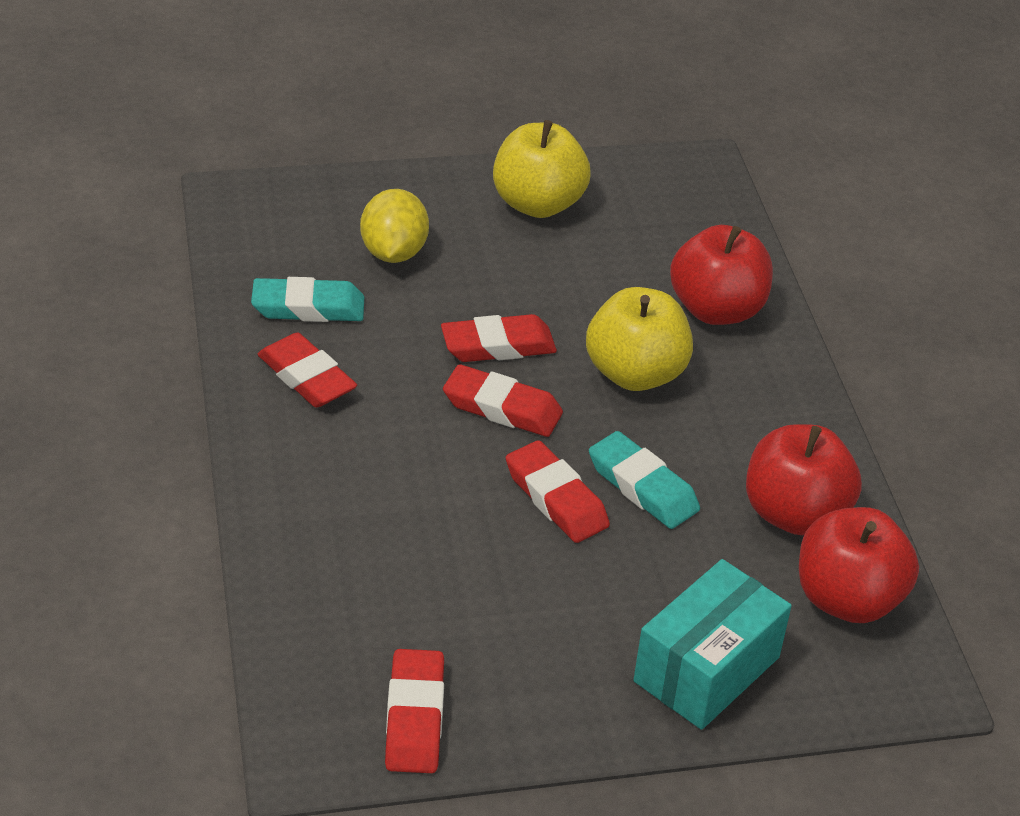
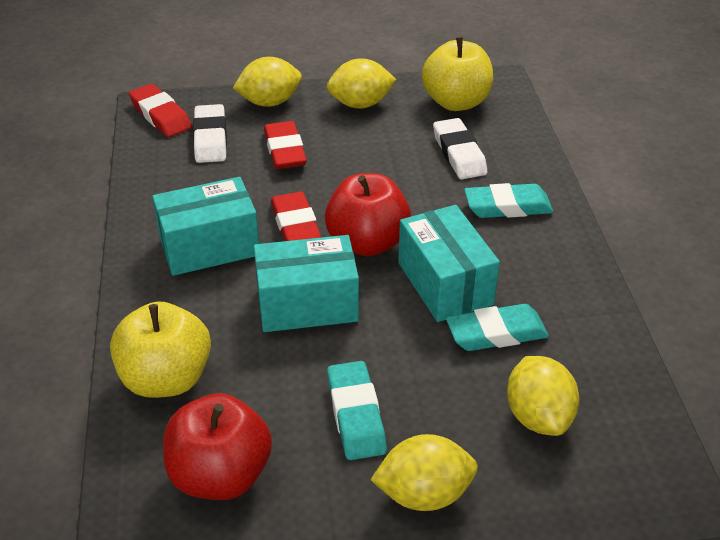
red apple: [670,225,773,325] [746,424,862,535] [799,507,919,623] = 3 -> [163,393,272,500] [325,173,411,256] = 2
red eraser: [257,333,357,408] [385,649,444,773] [441,314,557,362] [443,364,563,437] [506,440,610,543] = 5 -> [129,84,192,137] [264,121,307,169] [271,192,322,241] = 3
turquoise box: [634,559,792,730] = 1 -> [152,177,259,276] [254,235,359,332] [398,205,500,322] = 3
turquoise eraser: [251,277,364,322] [589,431,700,529] = 2 -> [327,361,387,460] [446,304,549,351] [464,183,553,218] = 3
white eraser: none = 0 -> [193,104,227,163] [433,118,487,179] = 2
yellow lemon: [360,189,429,263] = 1 -> [233,57,302,107] [327,58,396,109] [370,434,478,511] [507,356,579,436] = 4

